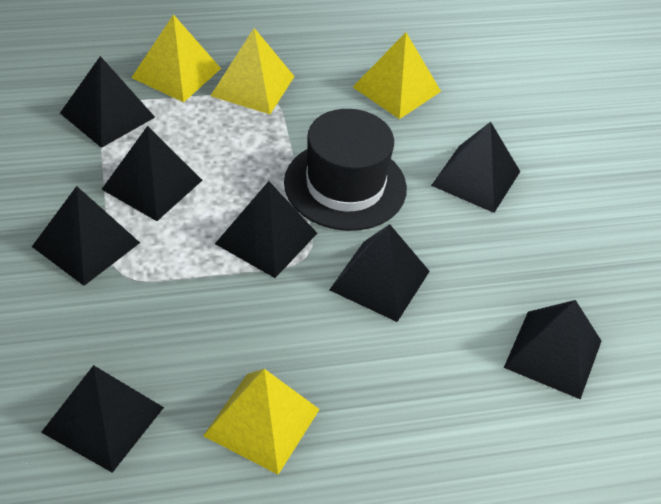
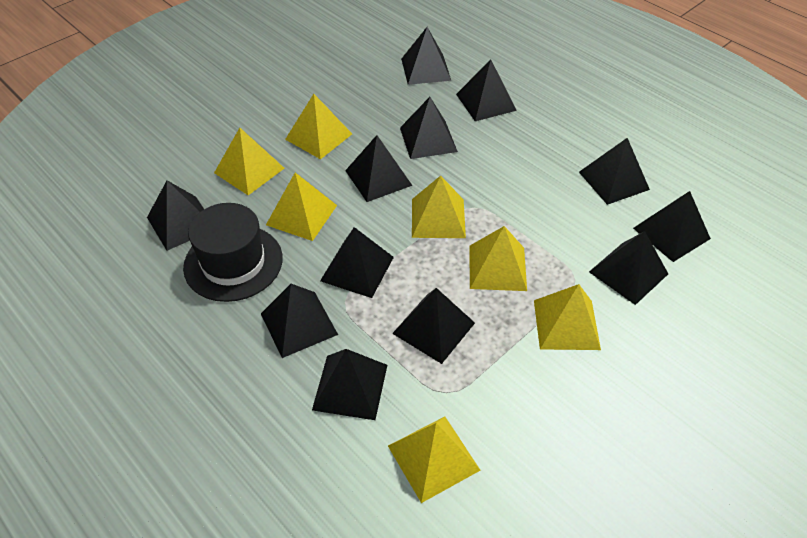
black pyramid: [32,186,140,286] [41,365,164,473] [60,56,155,148] [102,126,202,221] [215,181,317,278] [329,224,430,322] [431,122,520,213] [504,300,601,399] = 8 -> [147,180,204,251] [261,284,338,358] [312,349,387,420] [320,227,394,298] [345,135,412,202] [392,288,475,364] [400,97,458,159] [401,27,451,85] [456,59,517,121] [579,138,650,205] [589,231,668,305] [633,191,711,262] = 12
yellow pyramid: [131,14,221,102] [203,369,320,475] [211,28,295,114] [353,32,441,119] = 4 -> [214,128,285,195] [266,173,337,241] [285,94,352,159] [388,416,480,503] [412,175,466,238] [469,226,527,291] [534,284,601,350] = 7

